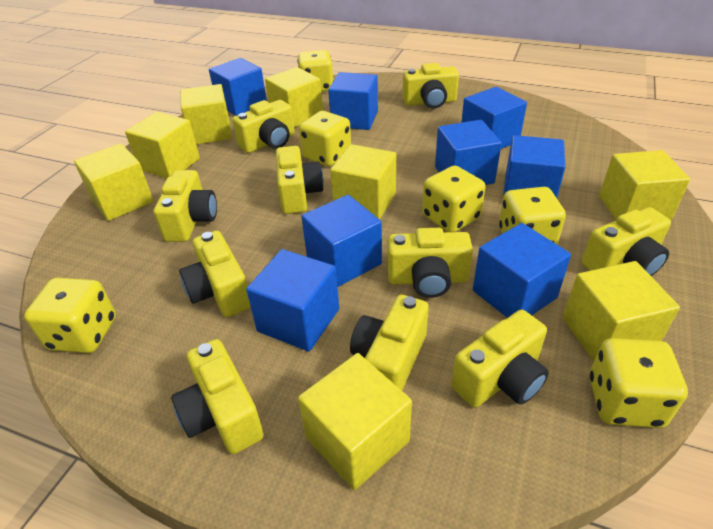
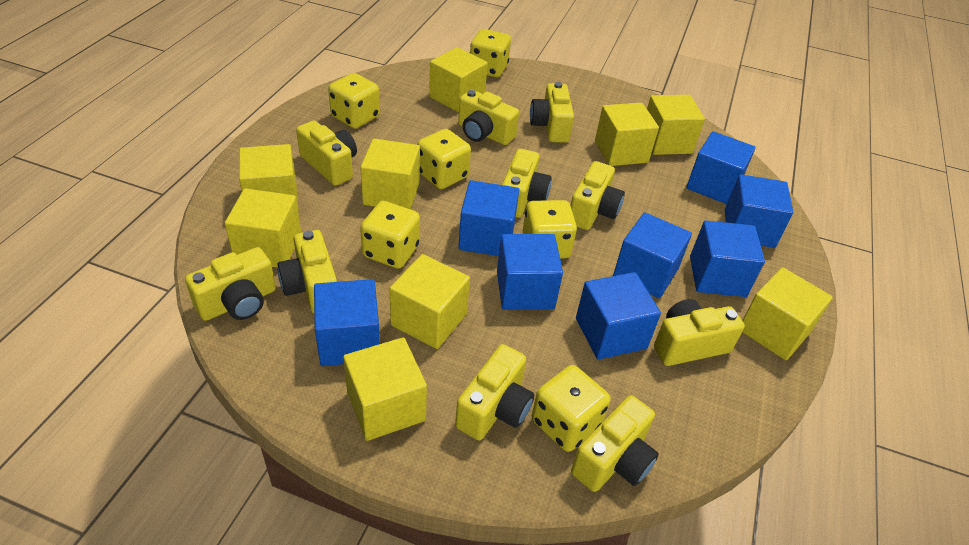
yellow cube: [74,143,154,221] [125,112,200,179] [180,84,232,145] [265,67,323,127] [298,353,412,490] [330,144,396,220] [563,261,680,361] [599,150,690,221] = 8 -> [225,188,301,268] [239,144,299,211] [343,337,427,441] [360,138,420,209] [390,254,470,349] [429,47,488,113] [595,103,659,166] [647,95,705,155] [742,267,833,360] = 9

